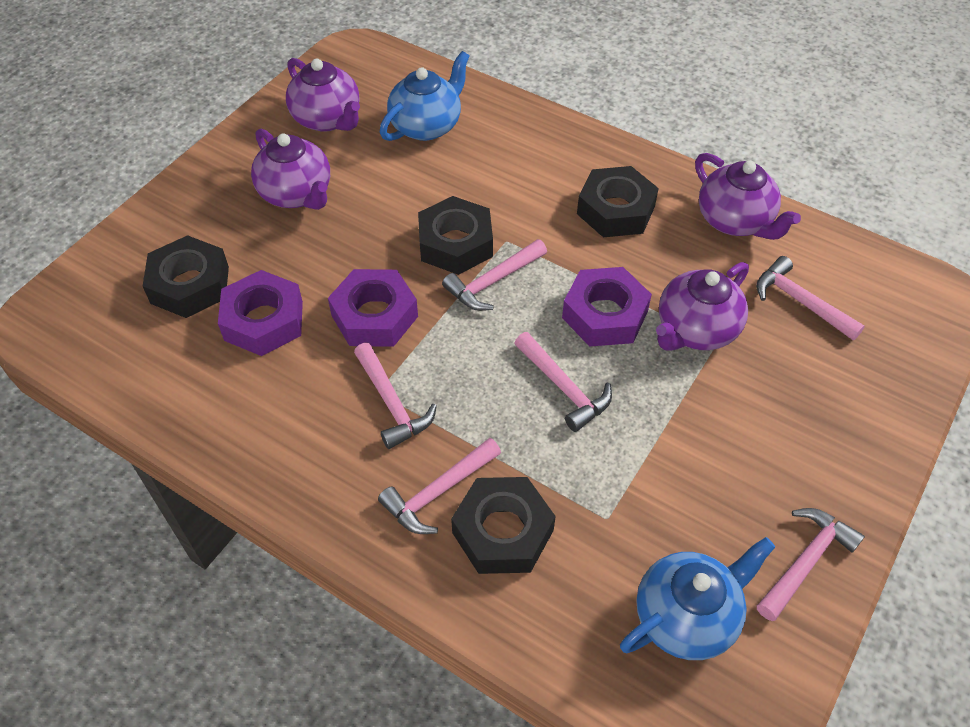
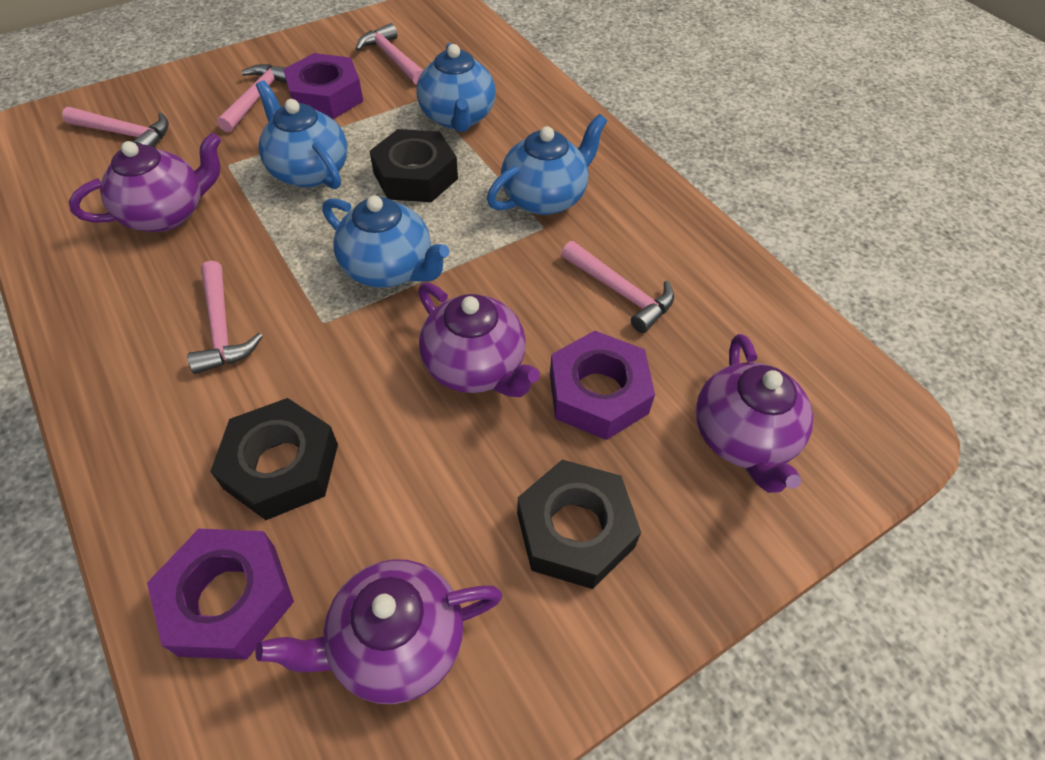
black nut: [143,235,229,318] [418,196,493,275] [451,477,556,574] [577,166,659,237] = 4 -> [210,398,338,520] [369,129,458,202] [517,460,641,589] = 3
blue teapot: [380,51,470,141] [620,537,775,660] = 2 -> [256,80,348,189] [322,195,449,288] [416,43,496,132] [487,114,607,215] = 4
pink hammer: [354,343,437,449] [378,438,501,534] [442,239,547,311] [514,332,612,432] [756,256,865,340] [757,508,865,621] = 6 -> [62,107,169,147] [187,261,263,374] [217,64,287,132] [356,23,423,85] [561,241,674,333] = 5

